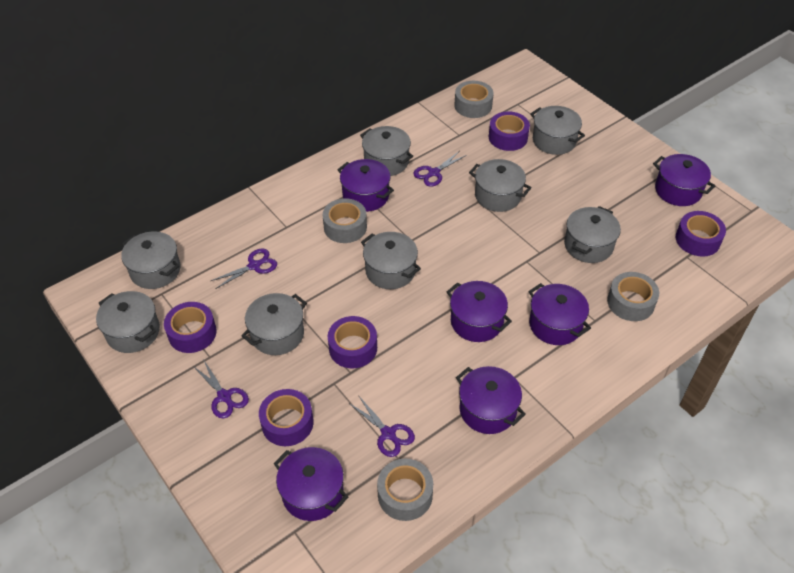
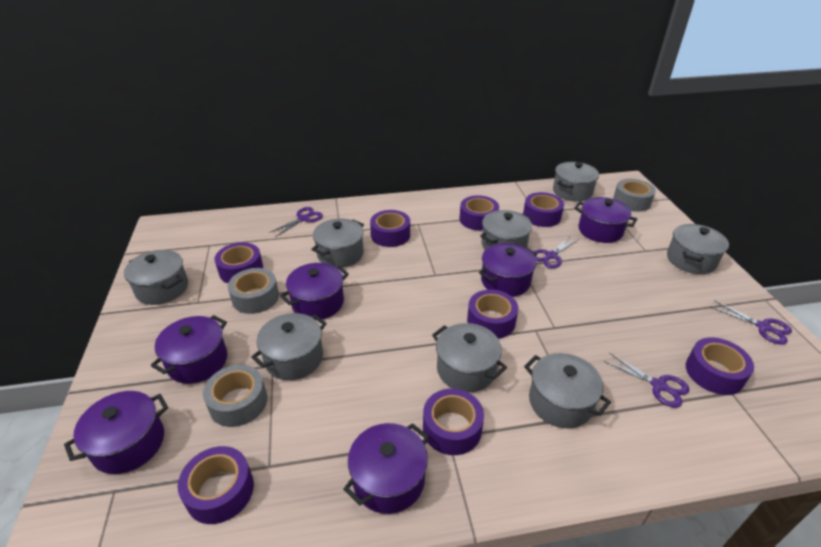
grey tape: [323,198,367,243] [377,459,433,521] [454,81,493,118] [607,272,659,321] = 4 -> [203,365,267,427] [228,268,279,314] [613,179,656,212] = 3
purple tape: [164,302,217,353] [259,389,314,446] [328,316,377,368] [489,111,530,151] [676,211,726,257] = 5 -> [178,446,254,524] [215,242,263,283] [370,210,410,247] [423,389,484,455] [459,195,499,231] [467,290,518,339] [523,192,564,227] [686,337,754,395] = 8

